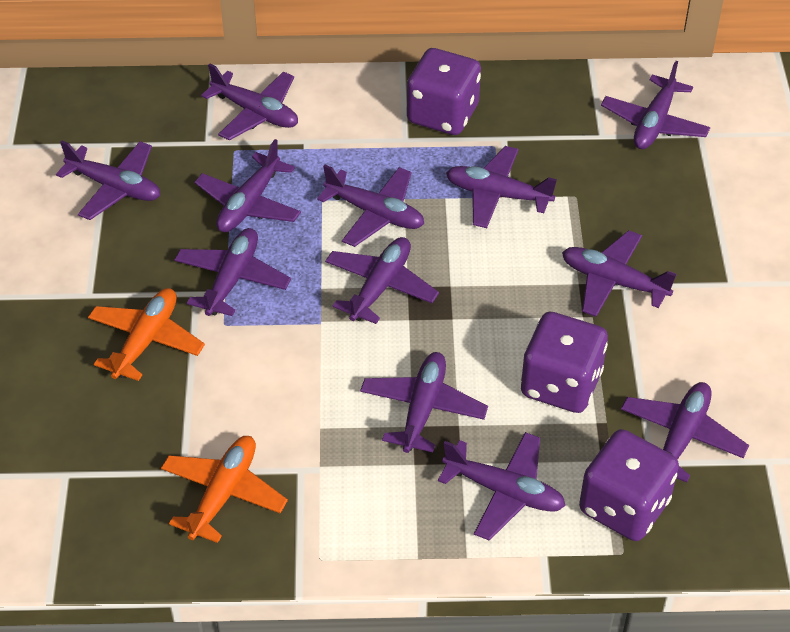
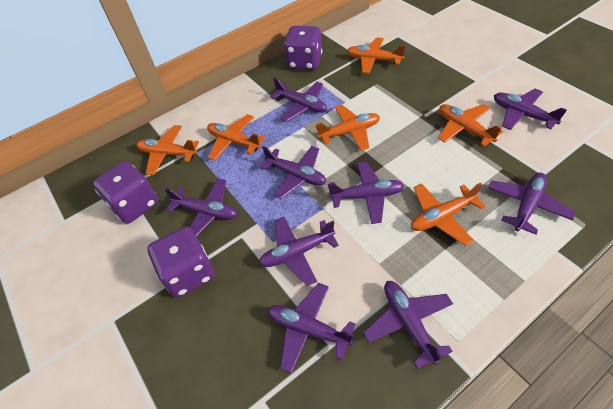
orange plane: [88,288,205,381] [161,436,288,543] = 2 -> [137,125,199,175] [207,114,266,161] [315,105,380,151] [347,37,406,74] [411,183,486,246] [438,104,503,147] = 6
purple plane: [56,141,160,220] [174,228,291,316] [194,139,301,232] [201,64,298,141] [317,165,424,247] [325,237,439,324] [360,352,488,453] [438,432,566,541] [446,146,557,228] [562,230,677,317] [601,61,710,149] [621,382,749,483] = 12 -> [165,178,237,237] [259,217,339,286] [260,146,326,199] [267,283,356,373] [270,78,327,122] [328,162,404,224] [363,281,453,369] [488,173,576,235] [494,89,567,130] = 9

